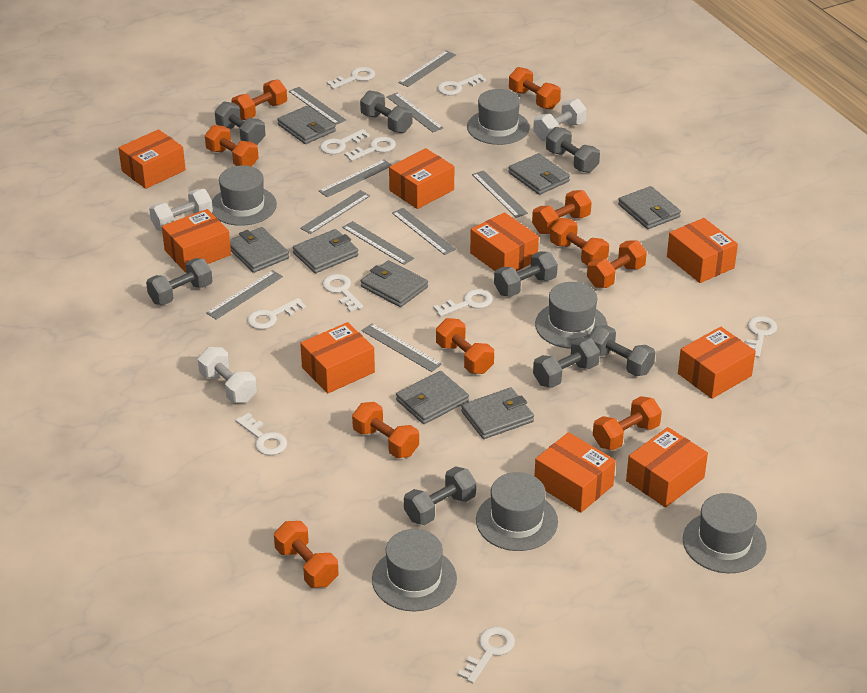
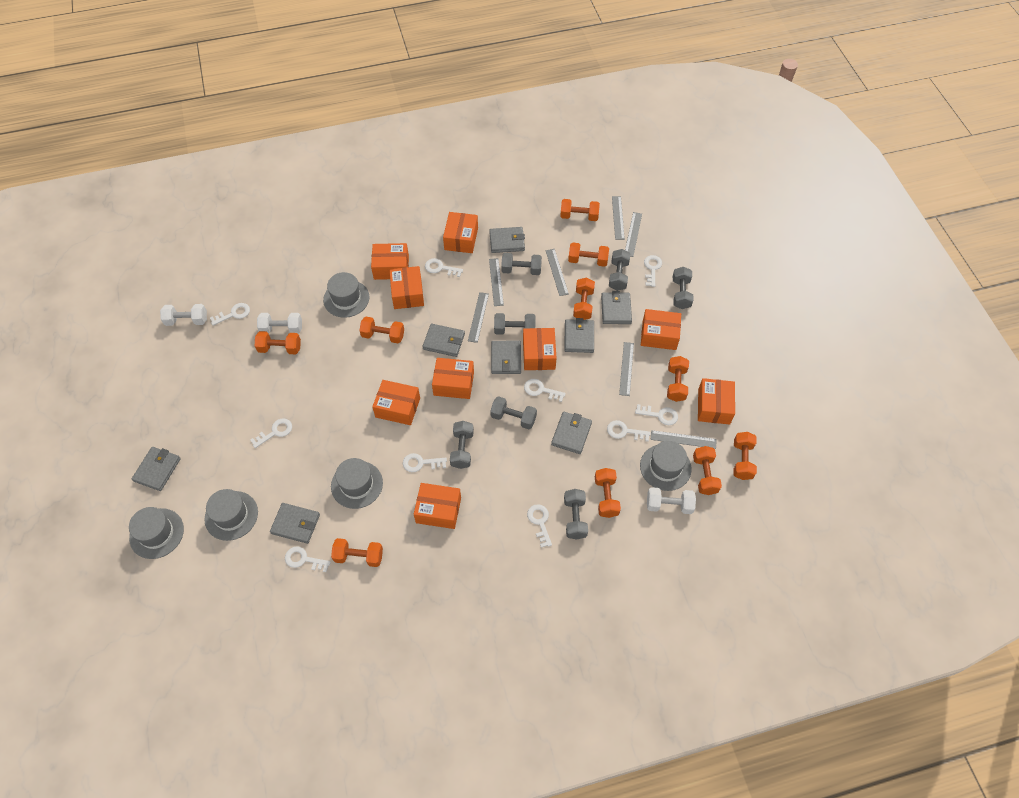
grey dumbbell: [146,258,212,305] [215,101,266,145] [360,90,413,133] [404,466,476,525] [494,251,558,297] [533,337,600,388] [546,127,600,173] [588,325,655,376] = 8 -> [450,421,474,469] [490,396,537,429] [494,313,536,335] [501,253,542,275] [564,489,588,540] [609,249,630,291] [673,267,694,309] = 7
grey hat: [212,165,277,226] [372,529,457,611] [467,89,530,145] [476,472,558,551] [535,282,608,349] [683,493,767,573] = 6 -> [129,507,184,559] [204,489,258,541] [323,272,370,318] [331,458,383,509] [640,441,692,491] = 5
grey ruler: [206,270,283,320] [289,87,346,125] [300,190,370,234] [319,159,392,197] [342,221,414,265] [362,323,442,372] [387,93,443,132] [392,208,456,255] [398,51,456,87] [472,170,528,218] = 10 -> [468,292,489,343] [489,258,504,306] [545,249,569,296] [612,196,625,240] [619,342,634,396] [625,212,642,257] [651,430,717,449] = 7

